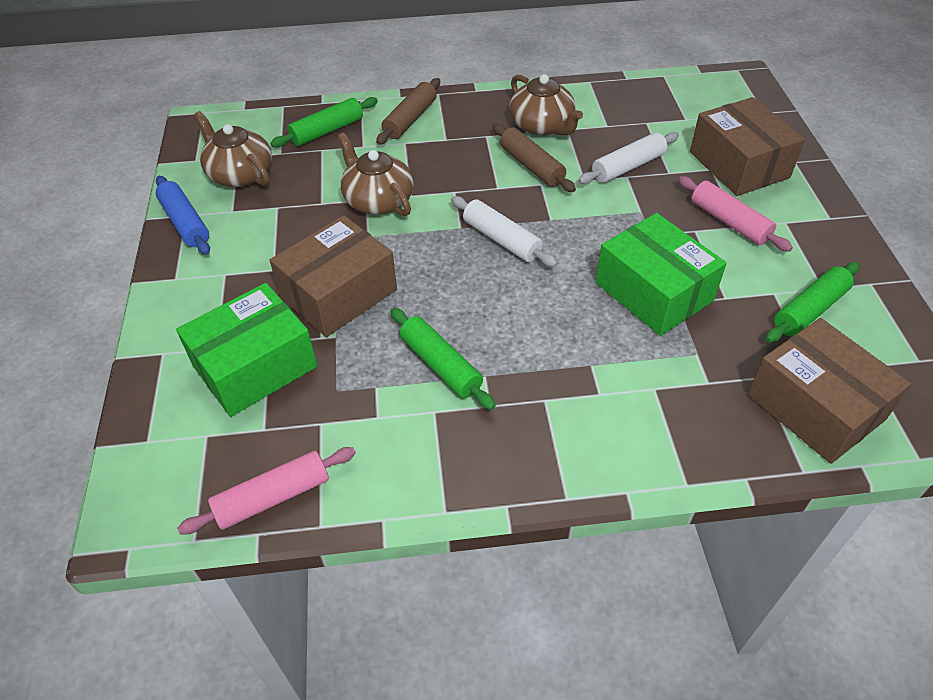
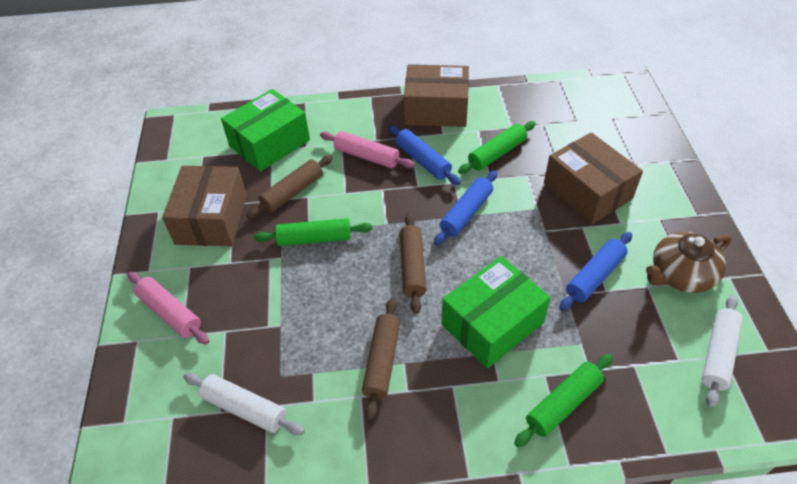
blue rolling pin: [156,176,210,255] = 1 -> [388,125,461,185] [434,170,497,246] [559,232,632,311] = 3
brown rolling pin: [376,78,440,145] [493,124,576,192] = 2 -> [246,155,333,219] [362,298,400,421] [400,213,427,314] = 3
brown teapot: [194,111,272,187] [338,132,414,216] [509,74,583,136] = 3 -> [646,232,732,293] = 1

